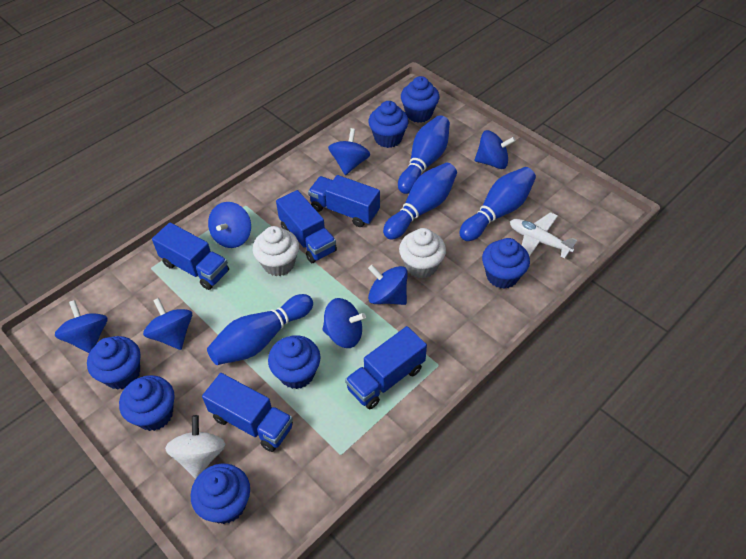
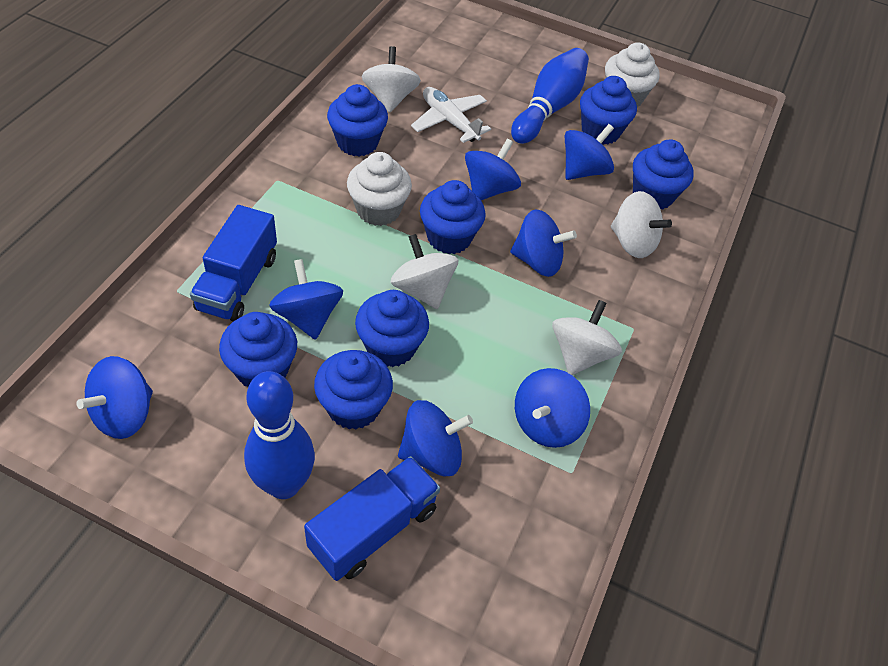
blue bowling pin: [207,294,313,365] [383,162,457,240] [398,115,450,194] [459,167,536,241] = 4 -> [244,371,315,499] [511,48,589,144] = 2
blue truck: [152,222,229,290] [202,373,293,452] [276,190,337,263] [308,175,380,227] [345,326,427,409] = 5 -> [190,205,277,322] [304,456,440,581] = 2
white spinning top: [165,415,225,479] = 1 -> [362,46,421,113] [391,234,458,309] [552,300,622,375] [611,191,672,258] = 4

